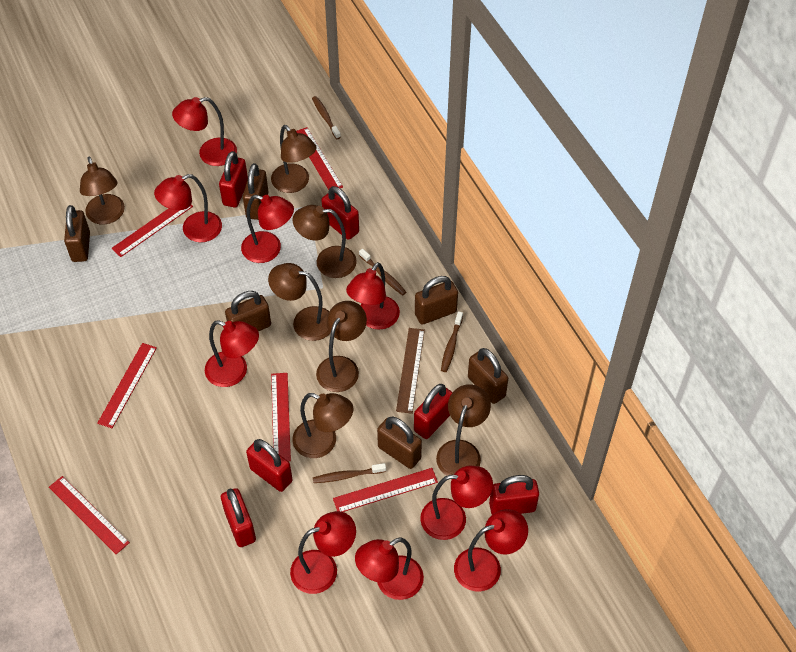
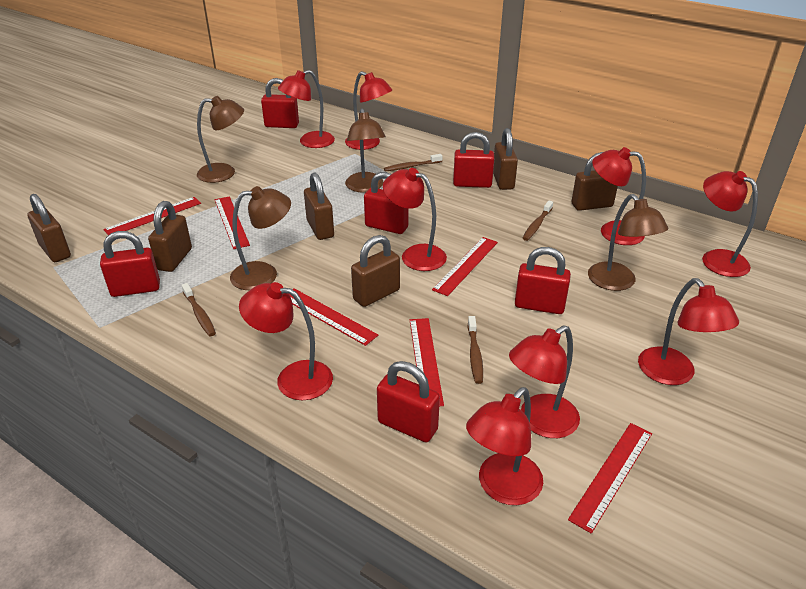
brown lamp: [80,157,125,224] [268,263,330,341] [271,125,317,193] [292,393,353,458] [293,205,357,278] [316,301,367,392] [436,384,491,476] = 7 -> [197,96,244,183] [230,186,291,290] [345,108,386,193] [588,194,668,291] = 4
brown ruler: [396,328,425,414] = 1 -> none = 0

